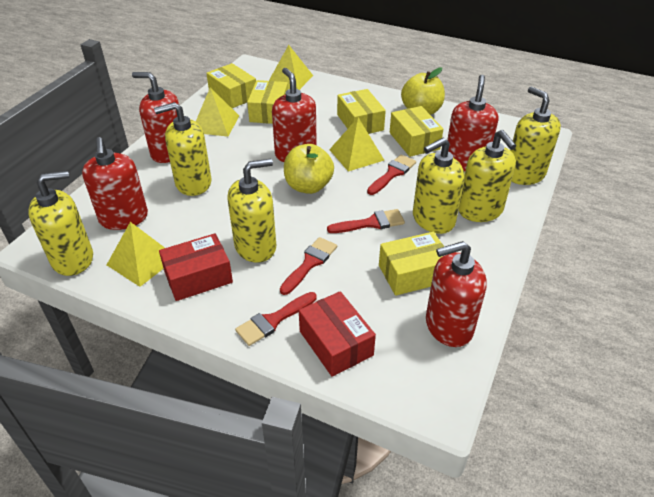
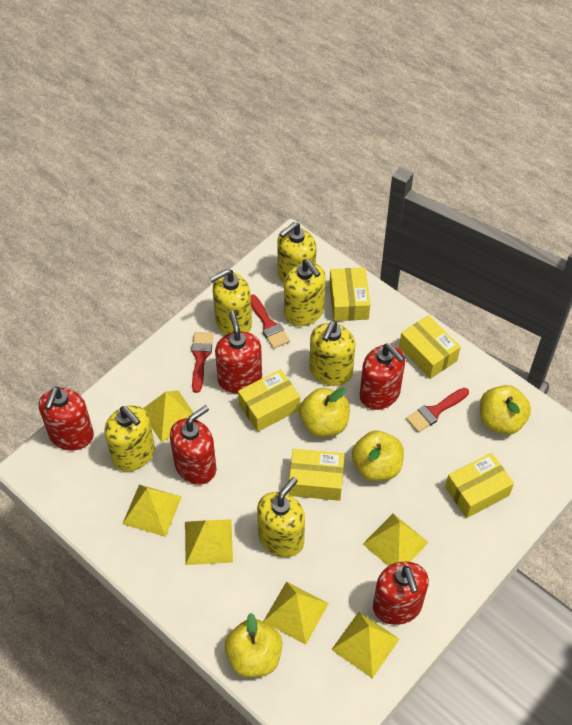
red box: [159,233,233,301] [299,291,376,377] = 2 -> none = 0
red brush: [235,292,317,346] [280,237,337,295] [327,209,405,233] [367,154,416,195] = 4 -> [191,332,213,393] [251,294,290,349] [406,388,469,433] = 3
yellow apple: [284,144,334,194] [401,67,445,115] = 2 -> [225,613,282,677] [299,388,350,437] [352,431,404,481] [480,385,531,435] = 4
yellow pyramid: [107,222,165,287] [196,88,239,137] [269,45,313,90] [329,118,384,172] = 4 -> [122,485,182,537] [143,390,199,443] [185,519,233,565] [263,582,329,645] [331,612,399,679] [363,514,429,566] = 6

